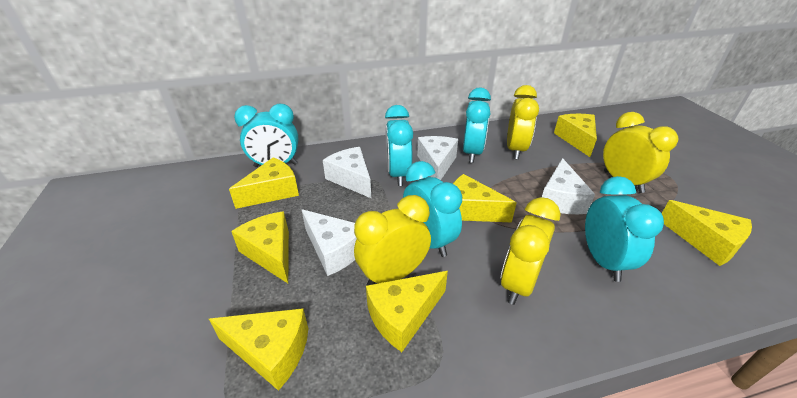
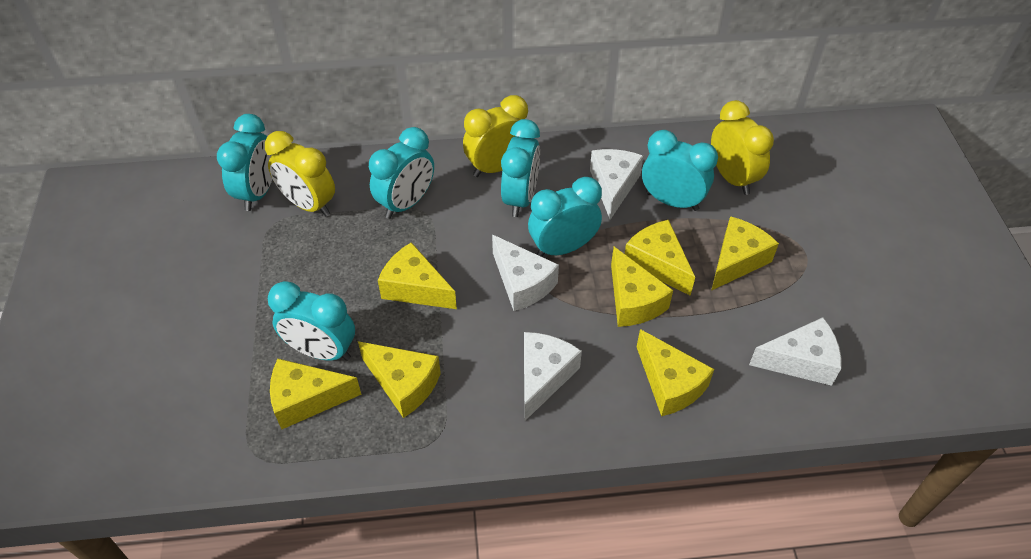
turquoise clock: [234,103,299,167] [385,105,413,186] [403,161,462,257] [463,88,491,163] [585,176,664,282] = 5 -> [217,114,273,211] [268,281,355,361] [369,127,434,219] [501,119,540,217] [528,177,602,257] [642,130,718,211] = 6
yellow clock: [354,195,431,285] [500,197,561,305] [507,85,539,159] [603,112,678,193] = 4 -> [265,131,335,217] [463,95,528,177] [711,100,774,195] = 3

